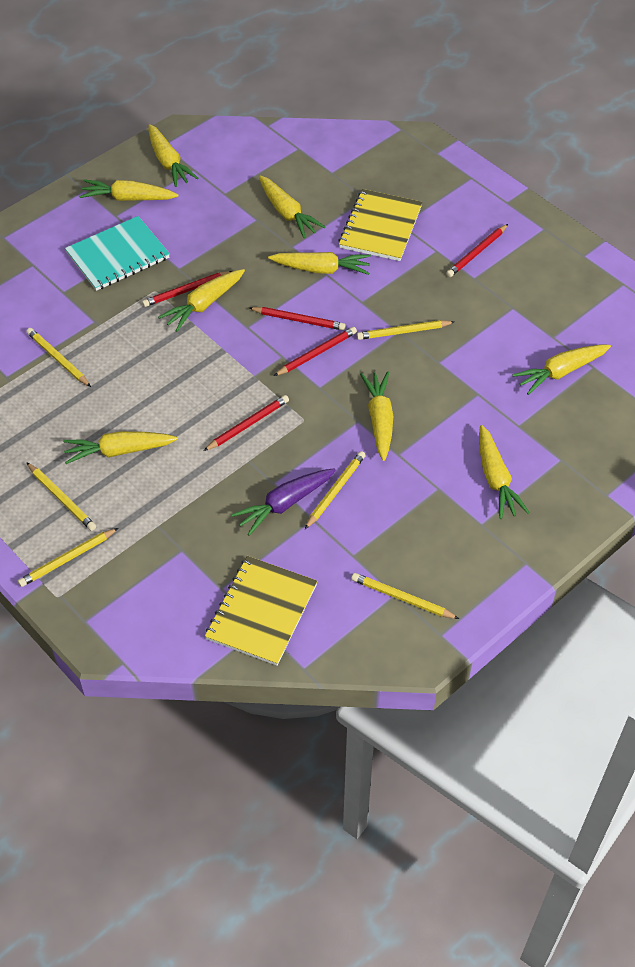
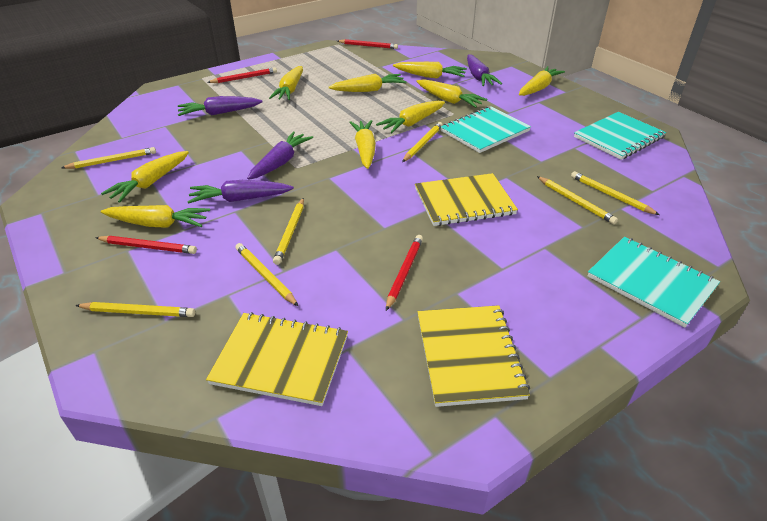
purple carrot: [231,468,336,536] = 1 -> [178,96,263,116] [187,180,294,204] [247,131,313,180] [467,54,502,86] = 4
red pencil: [142,271,232,307] [203,395,289,451] [249,307,346,330] [274,327,357,376] [446,224,508,277] = 5 -> [96,236,197,254] [207,67,277,83] [338,39,398,49] [386,235,423,311] = 4
turquoise notebook: [65,216,170,291] = 1 -> [441,106,531,153] [574,112,666,160] [588,237,720,328] = 3
yellow notebook: [205,556,318,666] [338,189,423,261] = 2 -> [206,312,348,406] [415,173,518,226] [418,305,530,407] = 3
yellow pencil: [18,528,118,587] [26,328,91,387] [26,462,96,531] [305,451,366,529] [351,573,459,619] [357,320,454,340] = 6 -> [61,147,156,169] [75,302,195,317] [235,243,298,306] [273,198,304,265] [402,122,443,162] [537,176,618,224] [571,171,660,215] = 7

